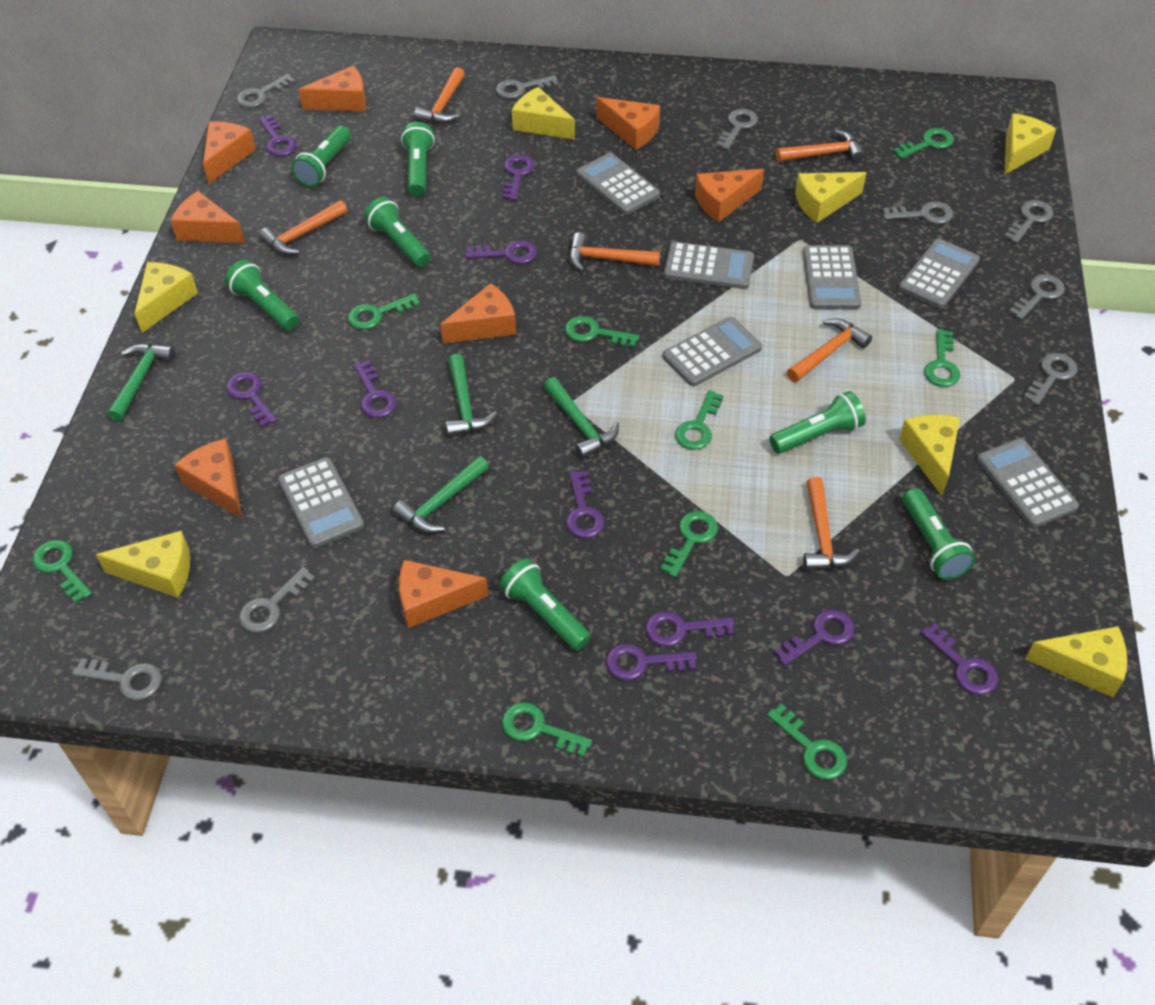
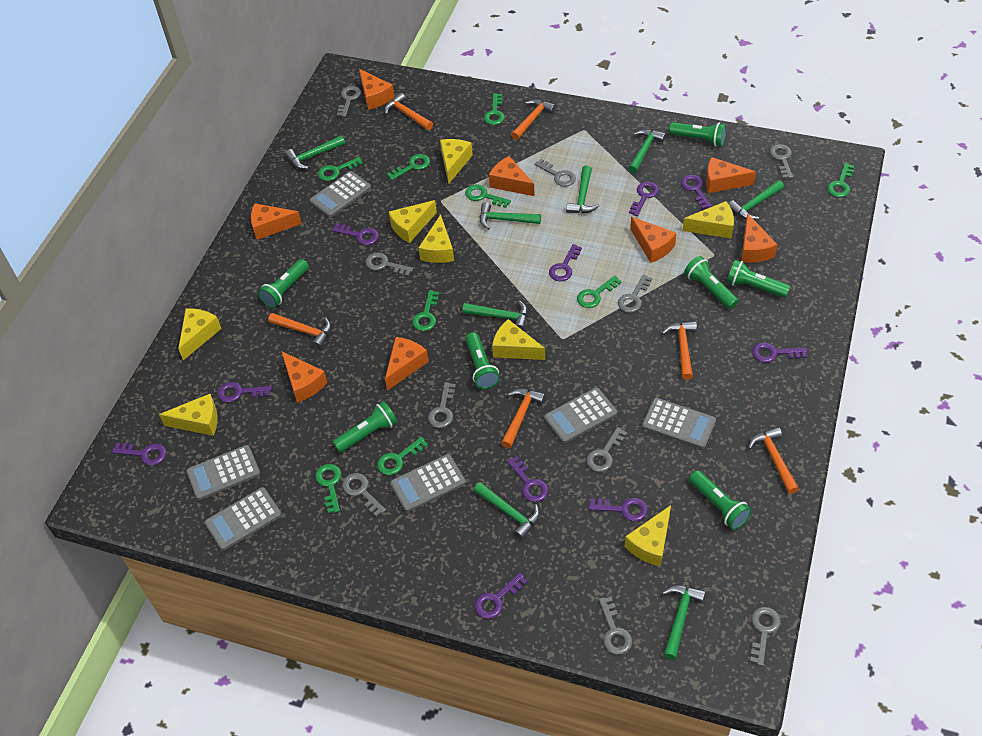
green hammer: [107,343,175,422] [393,456,489,533] [446,354,497,437] [544,377,619,459] = 4 -> [286,136,345,169] [462,300,528,330] [474,482,540,540] [480,202,541,230] [566,165,599,213] [628,129,666,173] [662,585,705,660] [729,180,784,220] = 8
grey calculator: [278,457,364,548] [577,153,660,215] [663,317,762,386] [664,242,754,289] [803,245,861,309] [898,238,980,309] [977,438,1079,528] = 7 -> [186,445,260,500] [205,487,282,550] [310,171,371,217] [390,454,466,512] [544,387,617,443] [642,398,716,449] = 6
grey key: [72,658,162,700] [237,74,295,108] [239,567,315,633] [496,75,558,99] [716,109,758,150] [883,201,953,224] [1004,200,1053,243] [1009,274,1065,320] [1023,353,1077,405] = 9 -> [337,86,361,117] [342,473,386,517] [365,253,413,276] [428,382,456,428] [535,159,576,187] [586,427,627,472] [599,597,632,655] [618,274,652,313] [750,607,781,666] [770,144,793,179] = 10
yellow cheese: [96,530,190,598] [134,262,198,333] [512,87,575,140] [795,172,867,223] [899,415,960,496] [1004,113,1056,175] [1025,626,1127,697] = 7 -> [159,394,218,436] [178,308,222,360] [389,200,437,243] [419,214,454,263] [440,139,473,184] [492,319,545,360] [625,505,671,567] [683,201,734,239] = 8

